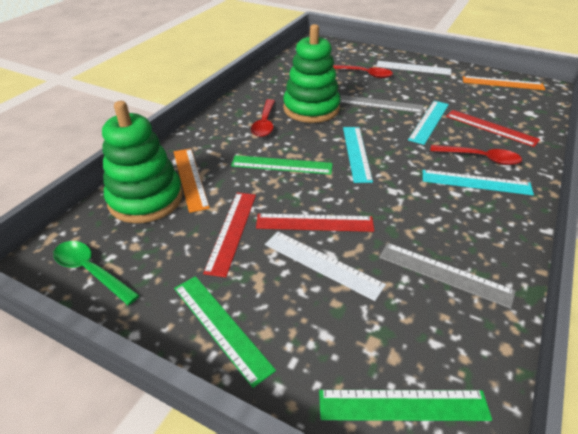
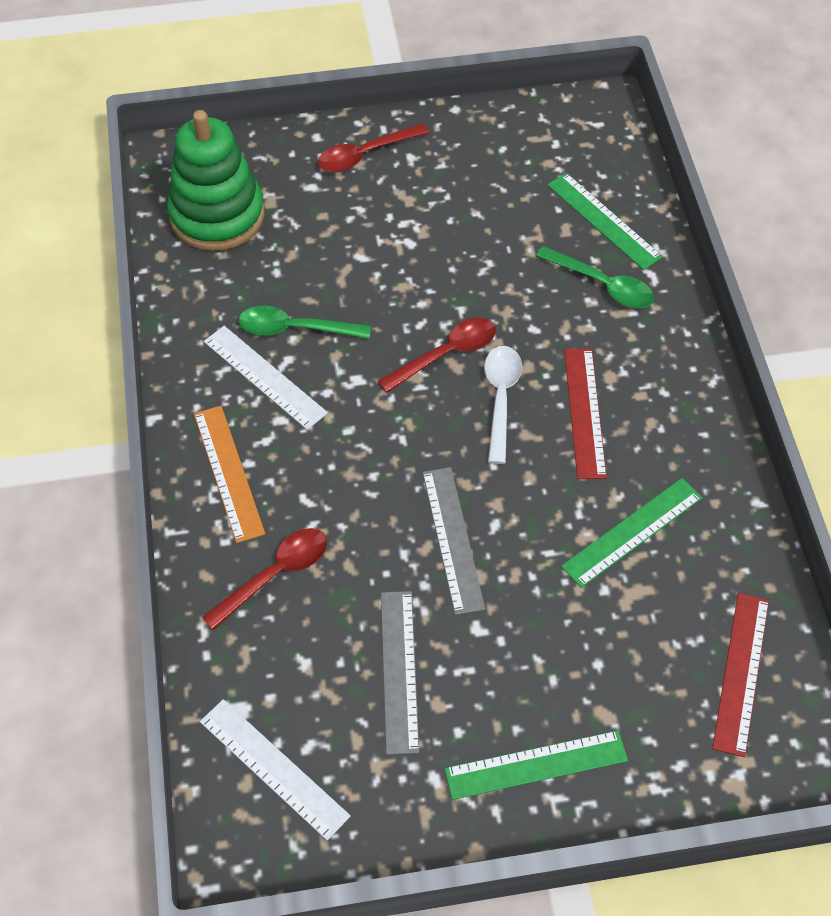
green spoon: [53,241,140,305] = 1 -> [239,306,371,339] [536,246,654,308] = 2
green stacking toy: [102,101,183,223] [283,24,341,123] = 2 -> [167,110,264,251] = 1
orange ruler: [174,148,210,213] [462,76,545,90] = 2 -> [194,406,265,543] = 1
red ruler: [203,192,256,277] [256,213,374,232] [446,110,540,147] = 3 -> [564,348,607,479] [712,593,769,757] = 2
turquoise ruler: [343,127,373,183] [408,101,449,145] [423,170,534,195] = 3 -> none = 0
white spoon: none = 0 -> [484,346,522,464] = 1

